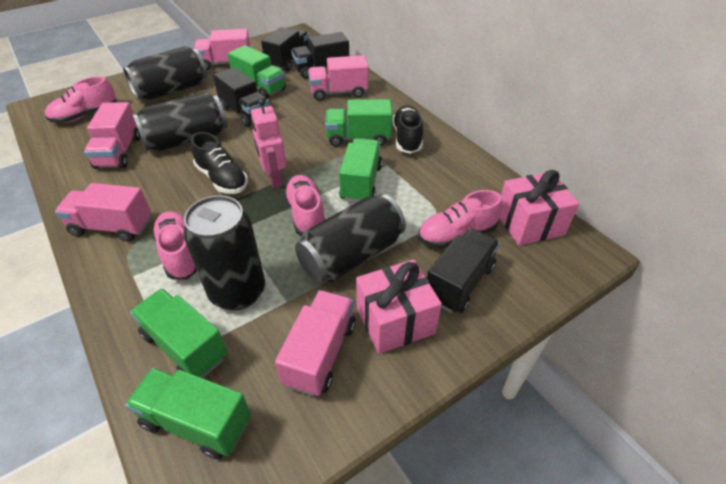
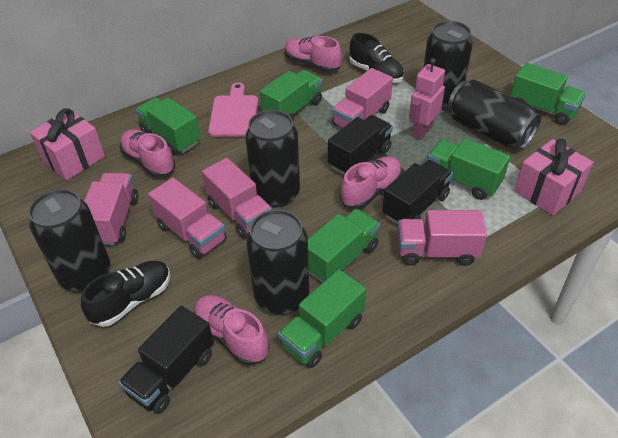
black can: [123,46,207,100] [133,92,227,151] [183,195,265,311] [295,194,406,283] = 4 -> [28,189,111,292] [245,110,300,208] [246,209,309,315] [423,21,473,110] [447,79,541,150] = 5
black truck: [213,67,269,127] [261,27,309,71] [291,32,349,78] [427,229,500,313] = 4 -> [118,306,214,414] [328,115,393,175] [382,160,453,225] = 3
green truck: [125,368,251,460] [130,289,227,378] [227,45,286,99] [325,99,393,147] [339,138,382,202] = 5 -> [136,97,201,155] [260,70,322,121] [278,269,366,368] [308,209,380,283] [427,138,510,200] [510,63,586,125] = 6
pink cutting board: none = 0 -> [208,82,258,137] = 1

